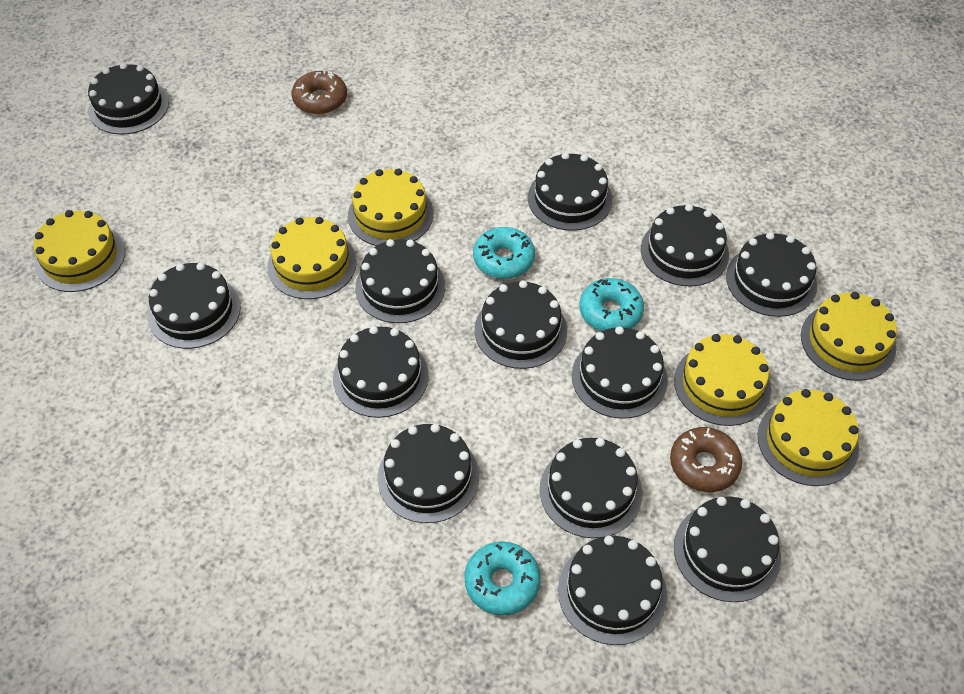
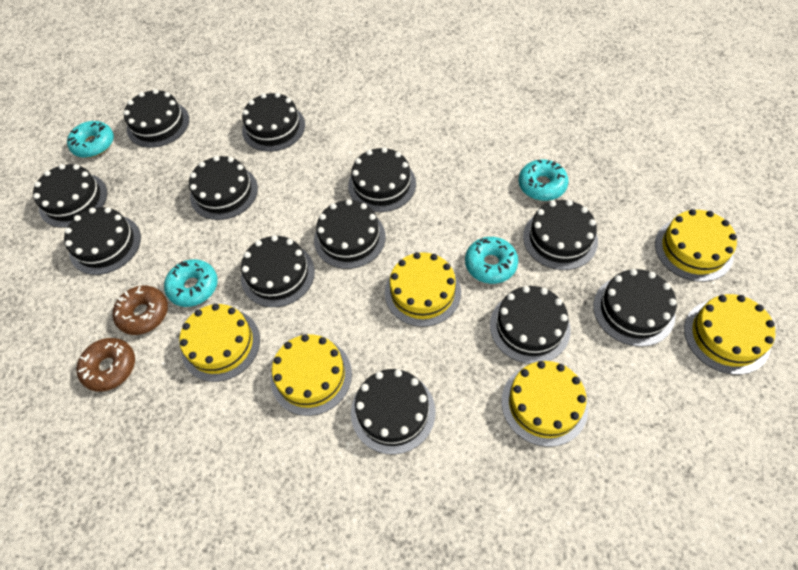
black cake: [88,63,169,134] [148,263,241,349] [333,326,429,418] [355,239,445,323] [378,424,479,523] [474,280,567,369] [528,152,612,231] [540,438,642,538] [558,536,667,645] [572,326,668,419] [641,204,729,287] [674,496,781,602] [726,232,817,317] = 13 -> [33,164,107,228] [64,207,141,275] [124,89,189,148] [189,156,258,220] [241,235,315,307] [242,92,305,152] [314,199,386,269] [348,147,416,212] [351,369,436,455] [490,286,571,364] [523,200,598,270] [593,269,677,347] = 12
turquoise donut: [464,541,541,615] [473,227,535,279] [579,278,644,331] = 3 -> [67,121,114,158] [164,259,218,307] [465,237,518,284] [519,159,569,201] = 4

